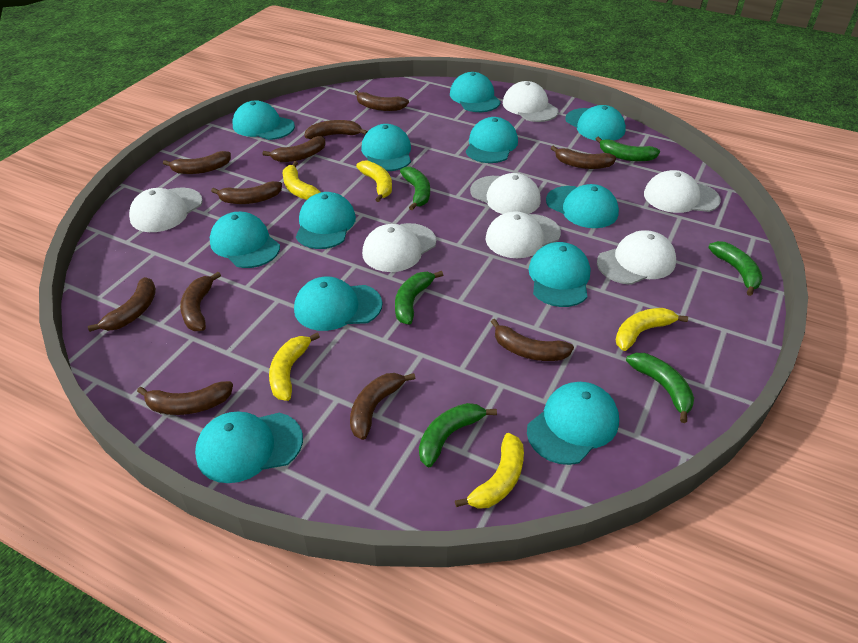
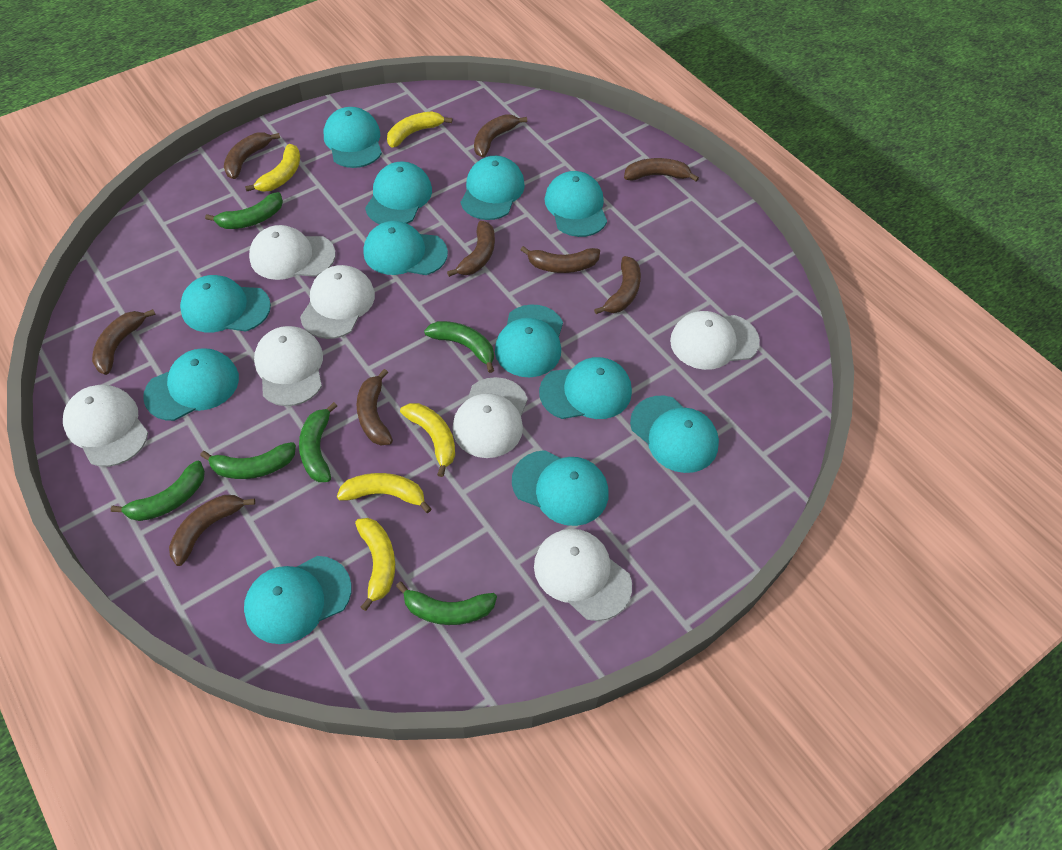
brown banana: [88,277,156,332] [137,381,233,415] [163,151,231,174] [180,272,221,331] [211,181,282,204] [263,136,326,162] [305,120,368,139] [350,373,416,440] [354,90,409,111] [491,319,574,361] [551,145,616,169] = 11 -> [92,309,156,375] [169,495,255,566] [224,132,280,179] [357,369,393,445] [447,221,495,277] [474,114,527,157] [520,246,600,273] [594,256,641,314] [624,158,699,182] = 9

